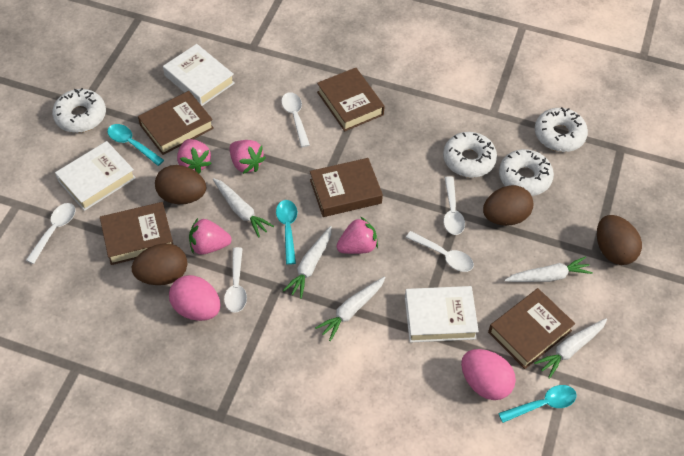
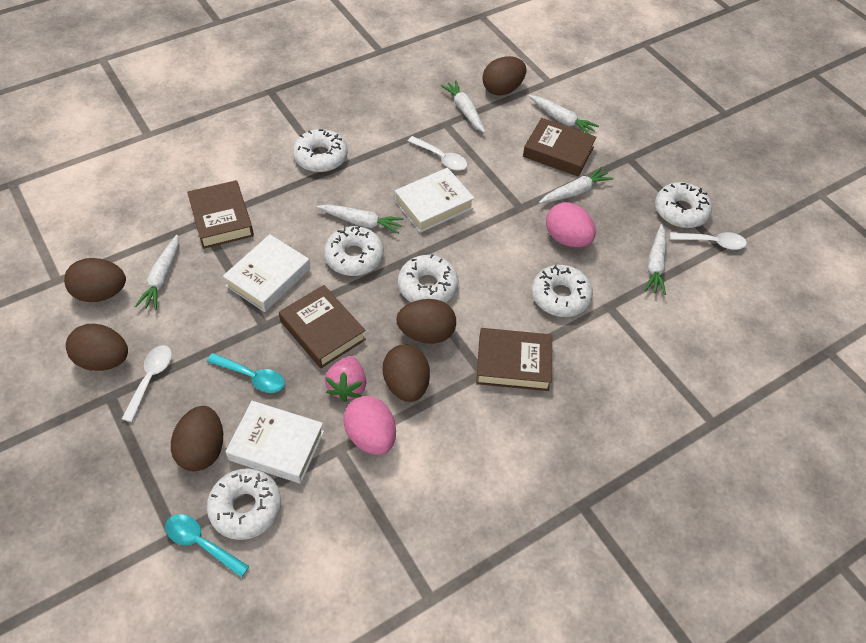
brown book: [100,202,173,265] [138,91,214,155] [310,158,383,217] [317,68,385,131] [488,288,575,369] = 5 -> [187,180,254,249] [279,285,366,368] [476,328,552,391] [523,118,597,177] = 4
brown egg: [132,243,187,285] [155,165,206,204] [483,185,533,226] [597,215,642,265] = 4 -> [64,258,126,302] [66,324,128,371] [171,406,223,471] [383,344,430,402] [396,299,456,344] [482,56,526,95] = 6
pink strawberry: [177,139,212,174] [189,218,232,255] [230,140,266,174] [336,217,378,254] = 4 -> [325,356,367,402] = 1
turquoise spoon: [107,124,164,166] [276,200,297,265] [498,385,577,423] = 3 -> [165,514,250,577] [207,353,285,393] = 2
white carrot: [213,178,274,238] [283,226,332,299] [315,276,386,341] [504,256,593,282] [534,318,607,379] = 5 -> [135,235,179,310] [317,204,404,233] [440,80,485,133] [529,95,599,134] [539,167,614,204] [644,224,666,295] = 6
white donut: [52,88,106,133] [443,132,497,178] [499,149,554,196] [535,107,588,152] = 4 -> [207,468,281,540] [293,129,348,172] [324,226,384,276] [398,254,459,303] [532,265,593,317] [655,182,712,228] = 6
white spoon: [26,203,75,264] [224,247,247,313] [281,92,310,147] [406,231,474,272] [443,176,465,235] = 5 -> [122,345,172,422] [408,136,467,171] [670,232,747,250] = 3

